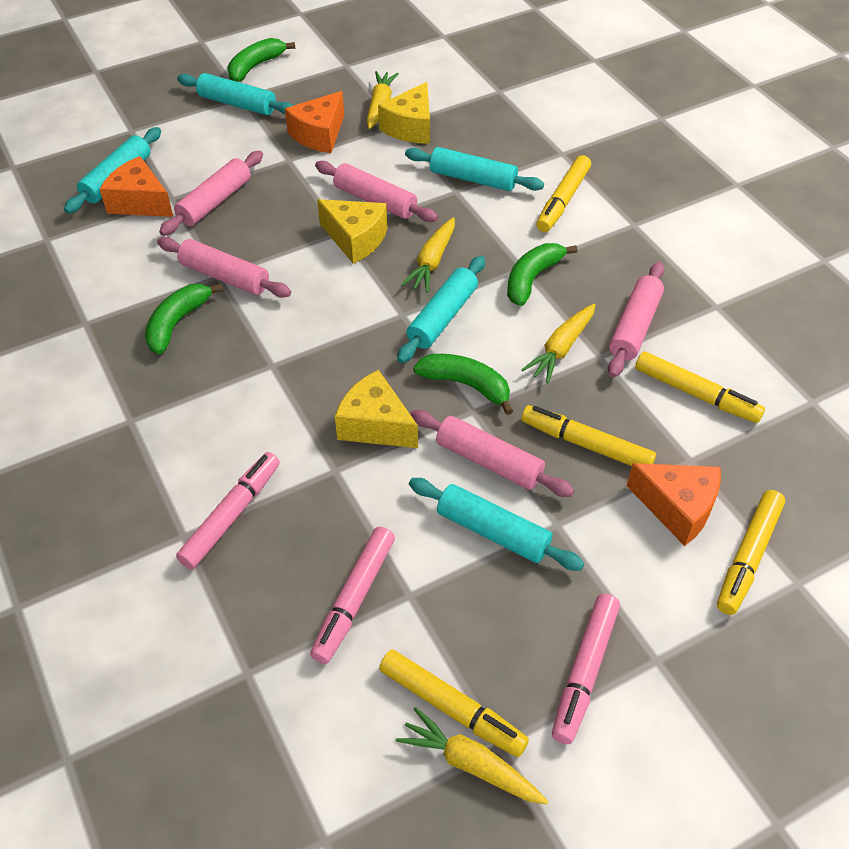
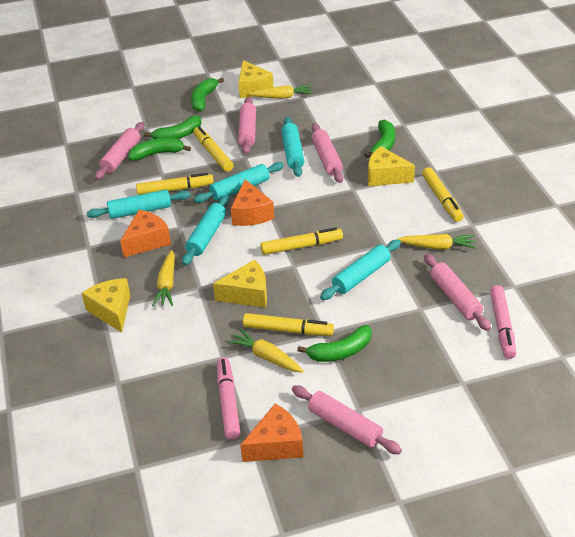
green banana: [145,284,223,354] [227,38,295,82] [413,354,513,415] [507,243,578,306] = 4 -> [128,138,191,161] [144,115,202,139] [191,78,224,112] [297,325,372,362] [364,120,395,158] = 5
pink marker: [176,452,280,569] [310,527,395,664] [552,594,620,744] = 3 -> [217,357,240,440] [490,285,516,359] = 2
yellow cheese: [317,199,387,264] [335,370,418,448] [378,82,430,144] = 3 -> [82,278,130,333] [213,260,267,308] [238,60,273,98] [368,146,415,186] = 4

